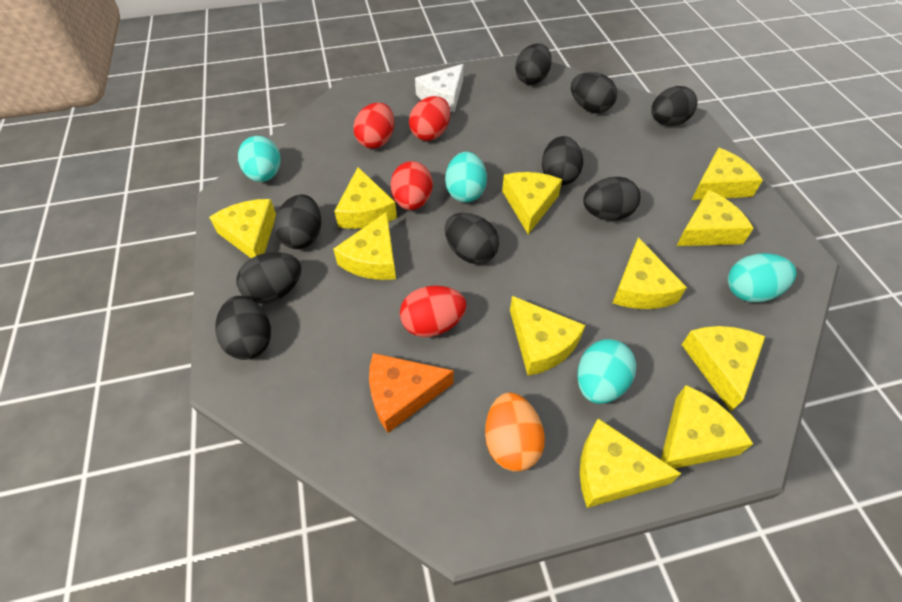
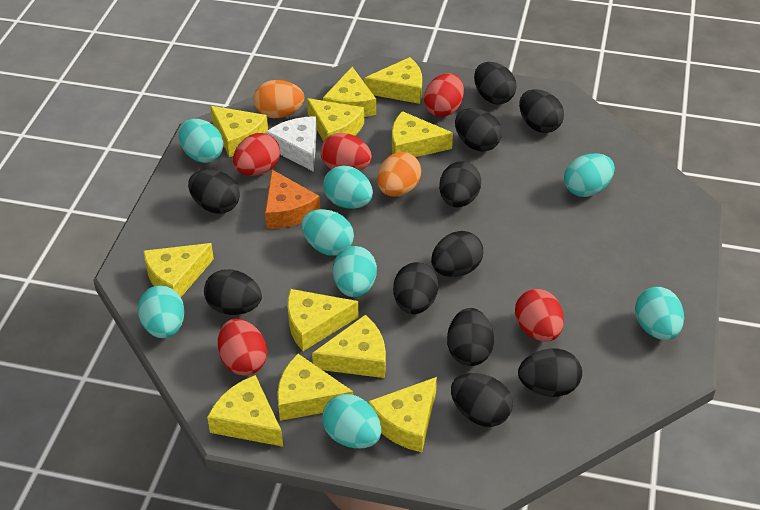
black egg: [215,296,271,360] [237,252,301,304] [274,194,321,249] [445,213,499,264] [515,43,552,85] [542,136,583,185] [571,72,617,113] [583,177,640,220] [651,86,698,126] = 9 -> [188,170,240,214] [204,269,262,315] [393,262,439,314] [431,231,483,277] [439,161,481,207] [447,308,494,366] [451,373,513,427] [455,108,502,152] [474,62,517,104] [518,349,582,397] [519,89,564,133] = 11
orange egg: [485,393,545,471] = 1 -> [253,80,304,118] [377,152,421,196] = 2
red egg: [353,102,394,149] [390,161,433,210] [400,286,467,337] [409,96,450,141] = 4 -> [218,319,267,376] [233,133,280,176] [321,133,372,171] [424,73,464,117] [515,289,564,342] = 5
turquoise egg: [238,136,281,182] [445,152,487,203] [577,339,636,404] [728,253,796,302] = 4 -> [138,285,185,338] [179,119,224,163] [301,209,354,256] [322,394,382,449] [323,165,373,209] [333,246,377,297] [564,153,615,197] [635,287,684,340] = 8

